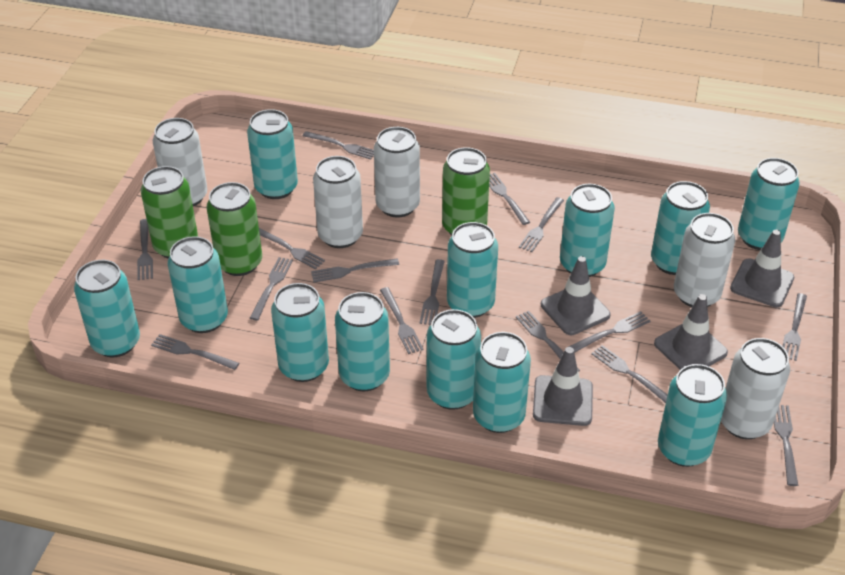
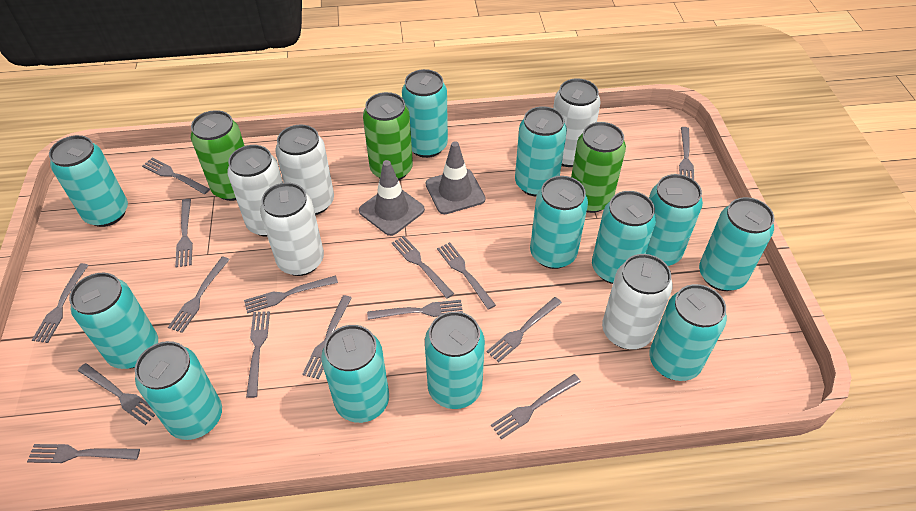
grey traffic cone: [533,347,593,426] [541,256,611,335] [654,294,728,370] [730,230,794,307] = 4 -> [359,160,425,236] [426,141,486,214] = 2

